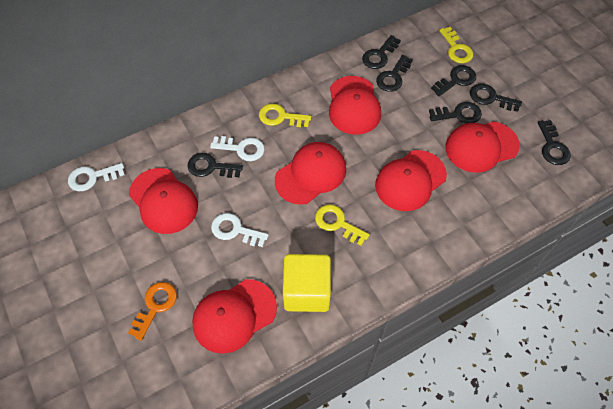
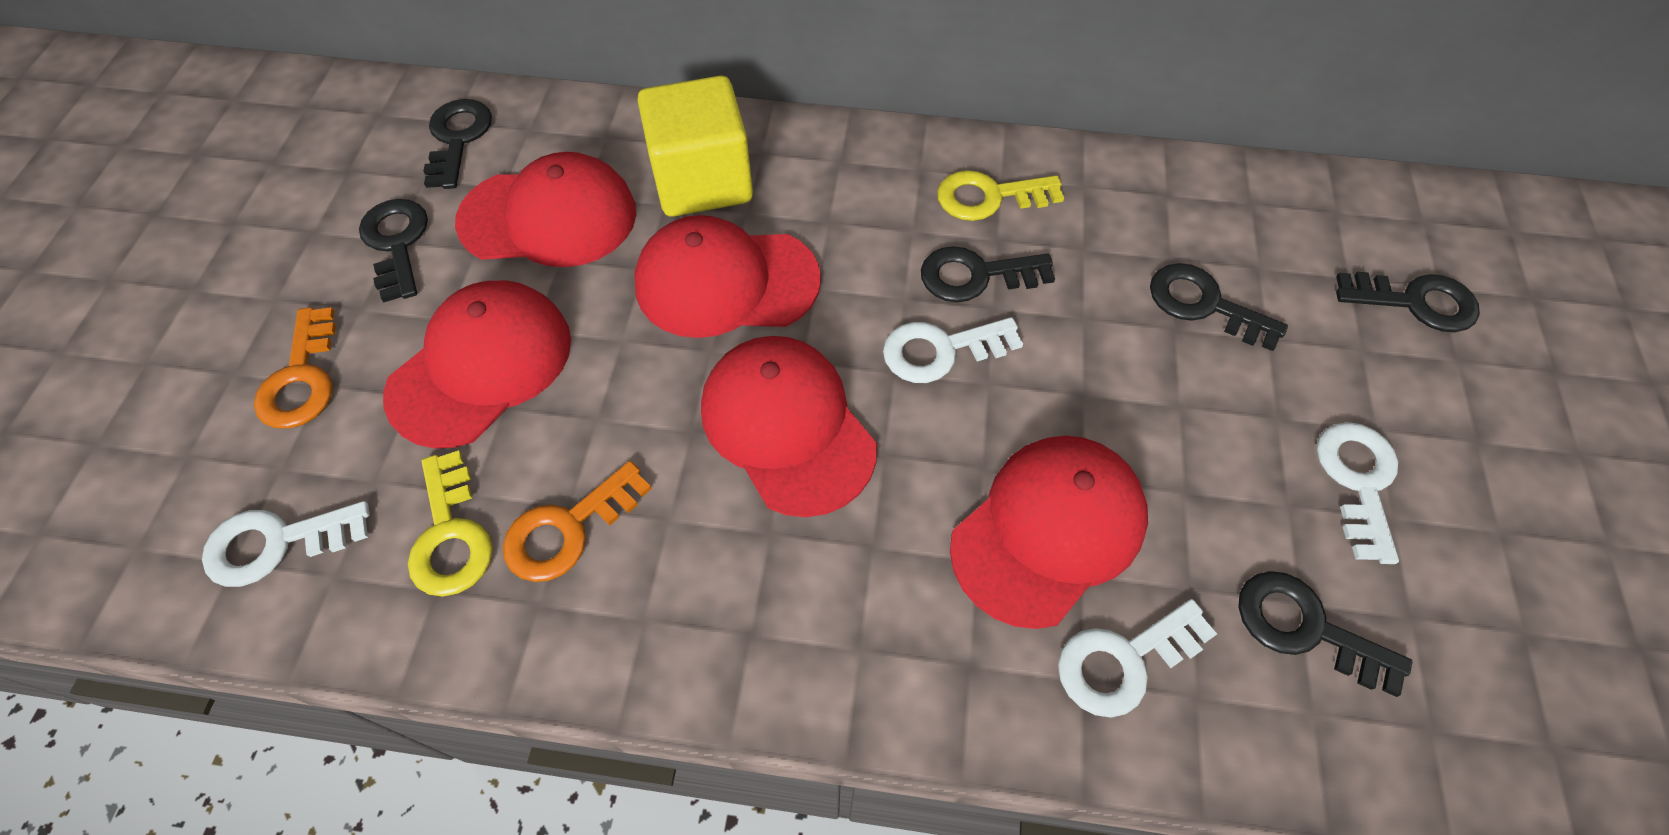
black key: [188,153,243,178] [362,35,401,69] [376,55,413,92] [429,102,482,123] [431,65,476,96] [470,84,522,112] [538,120,571,165] = 7 -> [359,199,428,302] [423,99,492,189] [921,246,1055,302] [1150,263,1288,351] [1238,571,1412,697] [1336,272,1480,332] = 6
orange key: [128,282,177,341] = 1 -> [254,307,336,428] [503,461,652,582] = 2
red cap: [129,168,198,234] [192,279,277,354] [275,142,346,205] [329,76,381,135] [375,150,447,211] [445,121,520,173] = 6 -> [383,280,571,449] [455,152,636,267] [634,215,821,338] [701,336,877,517] [950,436,1148,629] = 5
white key: [68,163,125,191] [210,136,265,161] [211,213,269,247] = 3 -> [202,501,370,587] [883,317,1023,383] [1058,599,1217,718] [1317,422,1399,564] = 4
yellow key: [259,103,311,127] [315,204,370,246] [439,27,473,63] = 3 -> [408,450,493,597] [937,170,1064,221] = 2

